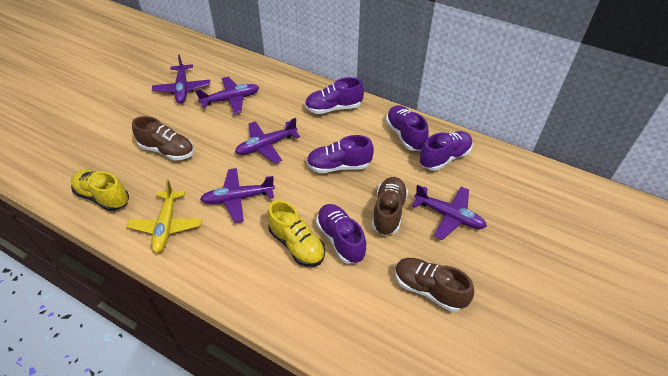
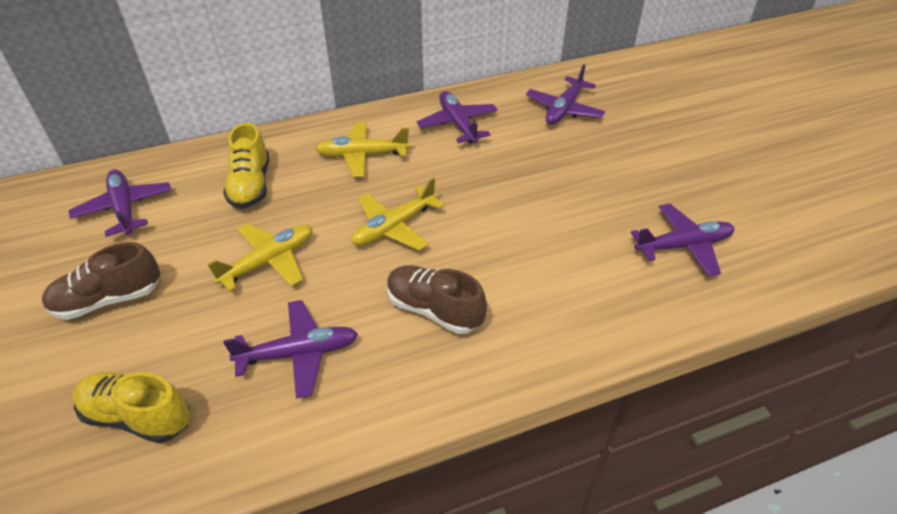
brown shoe: [132,116,194,161] [372,177,408,236] [395,258,474,312] = 3 -> [42,242,160,320] [387,265,487,334] = 2
purple shoe: [305,77,364,114] [306,135,374,173] [316,204,367,264] [386,105,429,151] [419,131,473,171] = 5 -> none = 0
yellow plane: [126,180,202,253] = 1 -> [208,223,312,292] [315,122,410,177] [351,178,444,251] = 3

